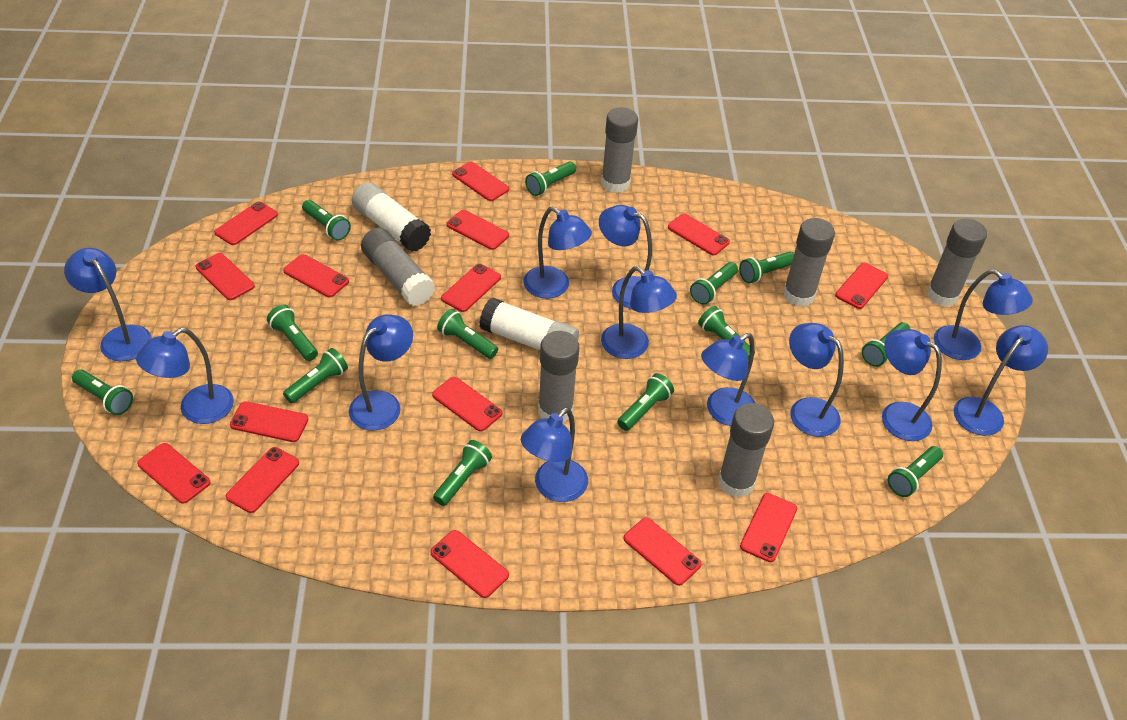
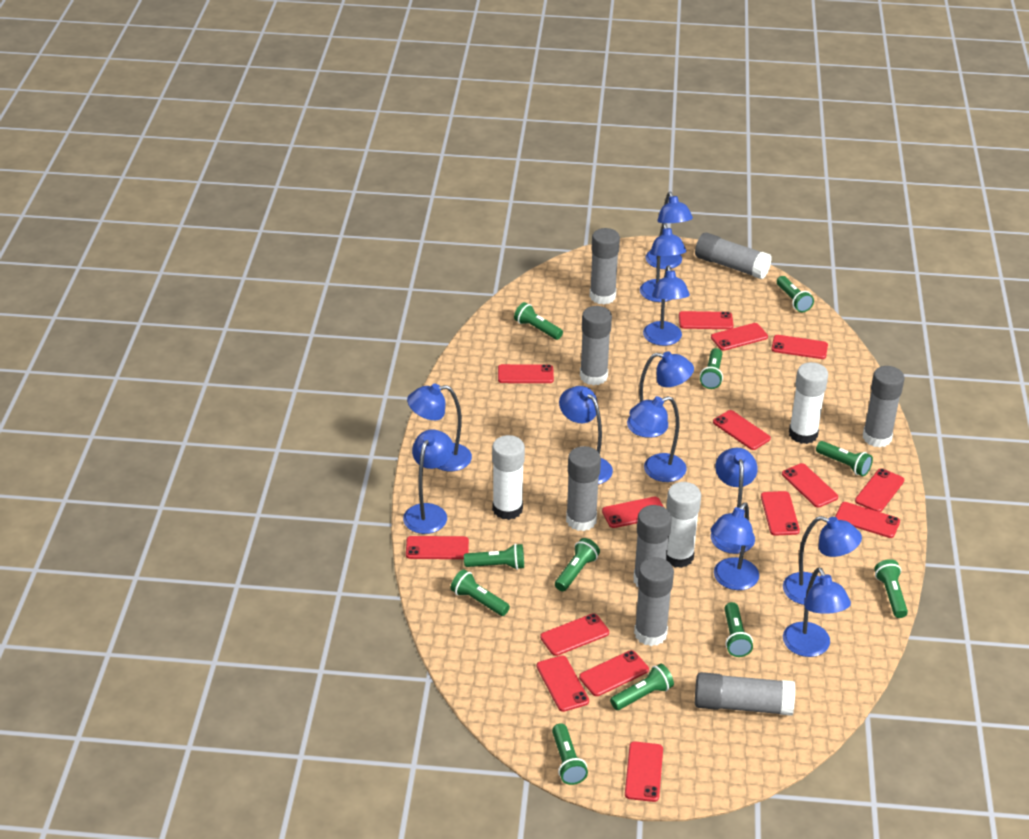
green flashlight: [72,369,133,415] [267,305,318,361] [283,348,348,403] [302,200,351,240] [433,440,492,506] [437,309,498,359] [525,162,576,196] [618,373,674,431] [690,262,738,305] [698,306,755,360] [739,252,794,283] [862,322,910,367] [888,446,943,497] = 13 -> [451,569,510,616] [464,544,524,570] [514,302,563,340] [552,723,588,785] [555,538,600,591] [610,663,674,710] [700,348,723,389] [724,602,753,657] [777,276,814,312] [816,441,873,476] [874,559,908,618] = 11
grey glue stick: [361,228,435,306] [538,331,580,423] [601,107,638,193] [718,403,774,498] [783,218,835,307] [926,219,987,307] = 6 -> [566,446,601,531] [580,306,612,386] [590,228,620,304] [633,505,672,587] [634,557,674,646] [695,233,772,279] [695,672,795,716] [863,366,905,448] = 8
white glue stick: [352,182,431,252] [479,298,579,350] = 2 -> [492,435,525,520] [667,482,701,568] [789,362,828,444] = 3

